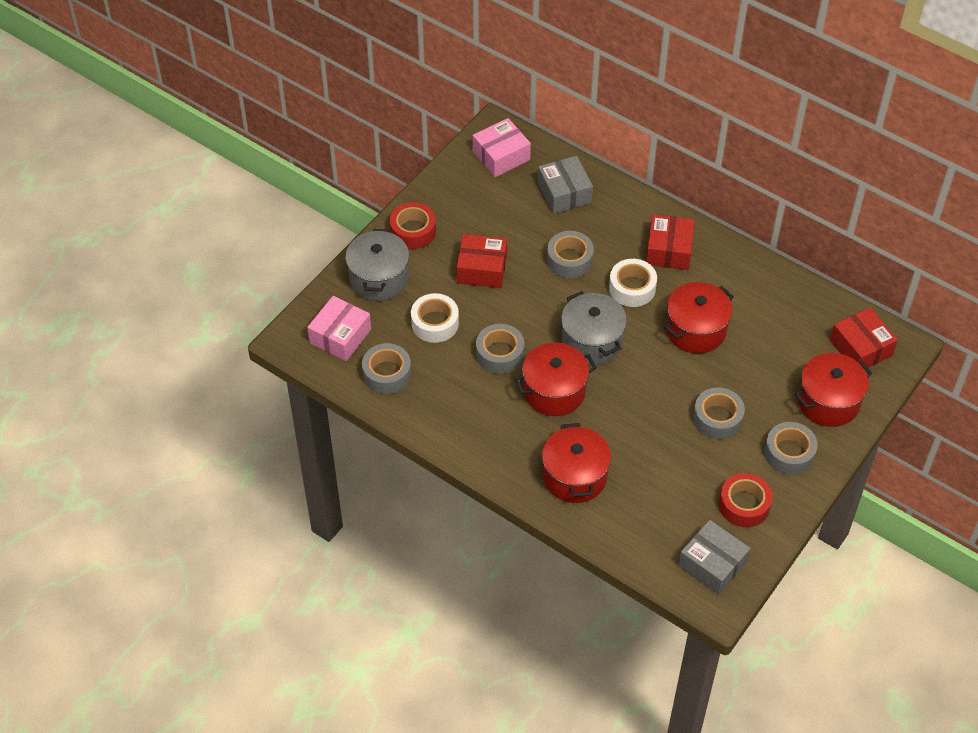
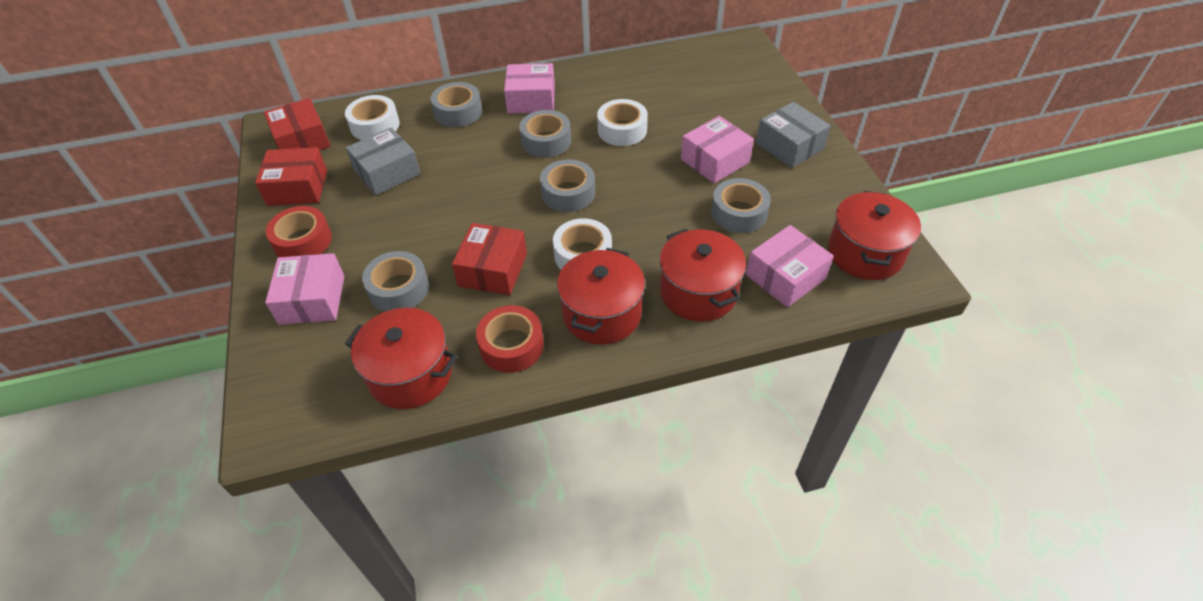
grey pot: [345,229,409,301] [561,291,627,365] = 2 -> none = 0
pink box: [307,296,371,361] [473,118,531,177] = 2 -> [265,253,344,325] [504,63,555,114] [681,116,754,183] [746,225,834,307] = 4
white tape: [411,293,459,343] [609,259,657,307] = 2 -> [345,95,400,140] [553,218,612,270] [597,99,648,146] = 3

